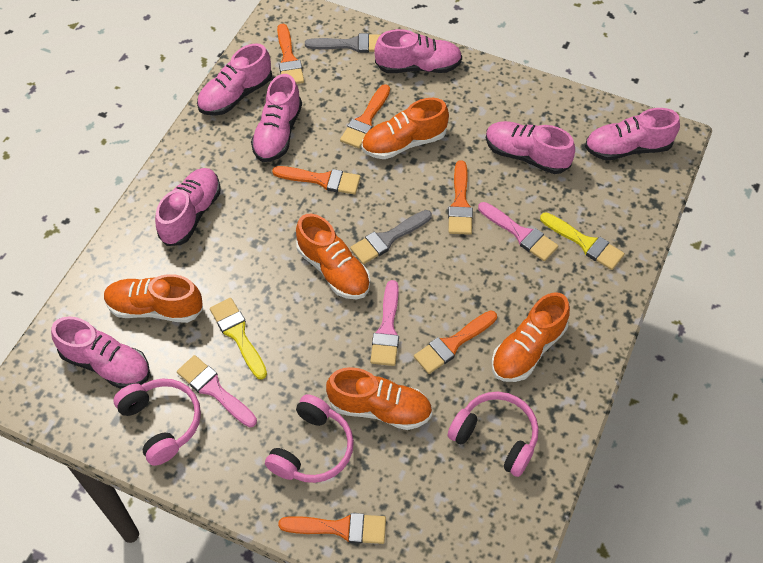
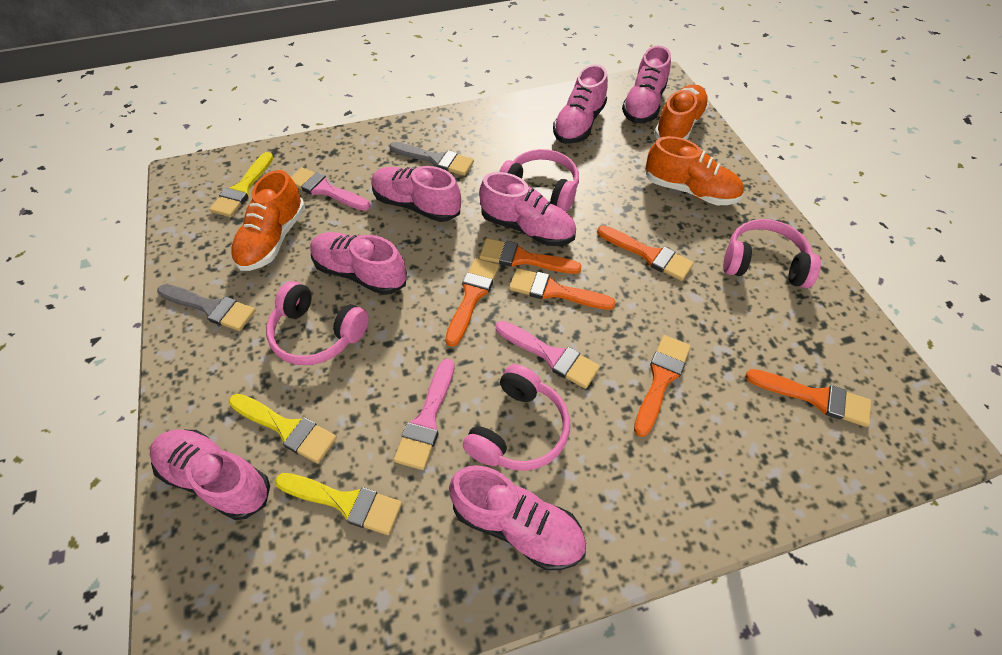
orange shoe: [104,274,203,323] [296,214,371,299] [326,367,432,430] [362,98,449,159] [491,292,570,382] = 5 -> [231,170,305,271] [645,136,744,205] [654,84,709,140] = 3
pink headphones: [113,379,201,466] [265,394,354,483] [448,392,539,477] = 3 -> [266,281,369,365] [463,364,570,471] [499,149,579,212] [723,219,821,288] = 4
yellow brush: [210,298,267,379] [540,212,625,270] = 2 -> [209,152,273,217] [229,394,337,463] [275,473,402,535] = 3

